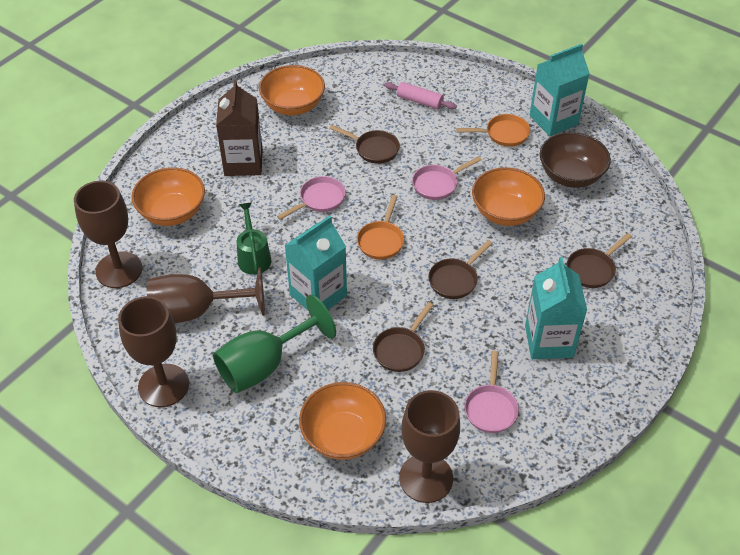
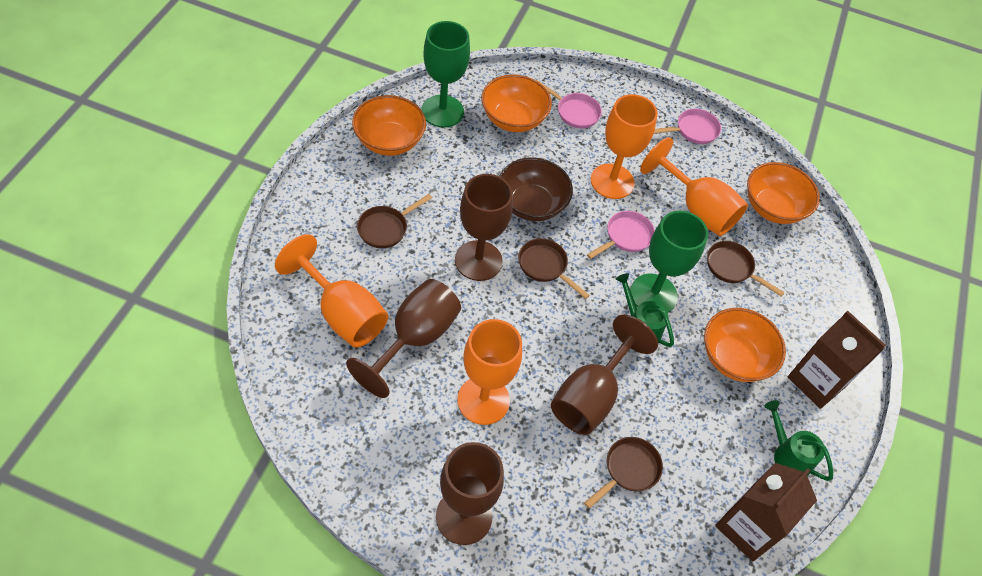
brown carton: [216,80,263,176] = 1 -> [715,463,817,562] [788,311,885,409] = 2
green goblet: [213,294,336,393] = 1 -> [422,21,470,128] [630,211,708,312] = 2
green watering can: [237,203,271,275] = 1 -> [616,273,674,347] [764,400,833,481] = 2
orange goblet: none = 0 -> [275,234,388,348] [457,319,522,425] [591,94,658,199] [640,137,748,236] = 4
orange pan: [357,195,404,259] [456,114,530,147] = 2 -> none = 0
pink rolling pin: [384,82,457,109] = 1 -> none = 0
turquoise carton: [284,215,347,310] [525,257,587,359] [529,44,590,136] = 3 -> none = 0

